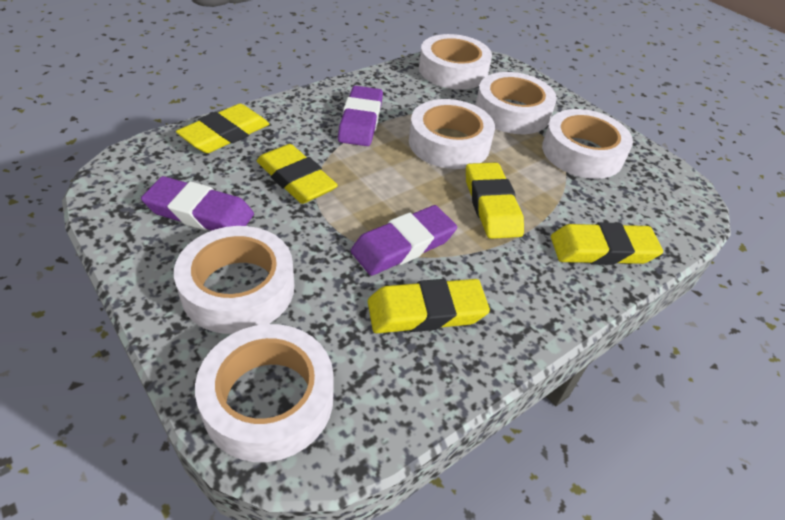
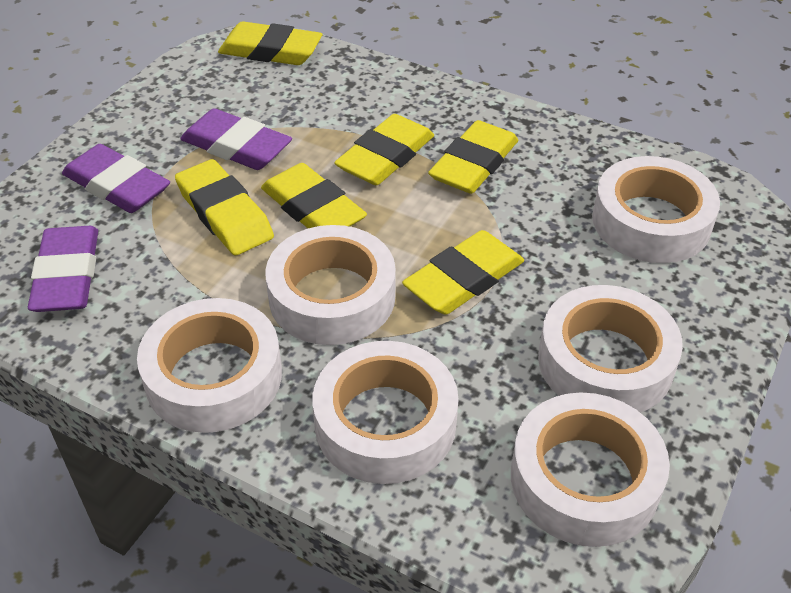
yellow eraser: [176,104,269,153] [257,144,338,204] [368,279,490,333] [466,163,524,239] [551,222,663,265] = 5 -> [175,159,274,255] [218,21,322,65] [261,163,367,228] [334,114,434,185] [402,230,524,315] [428,120,518,194] = 6

